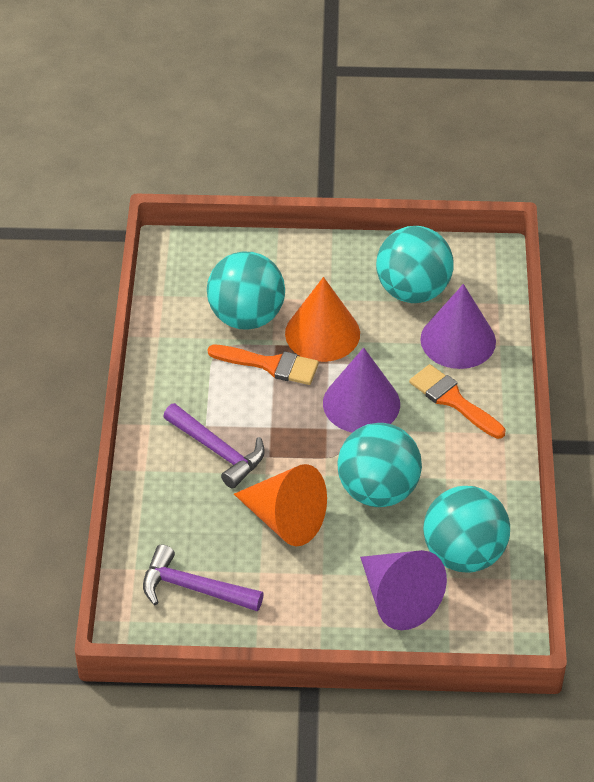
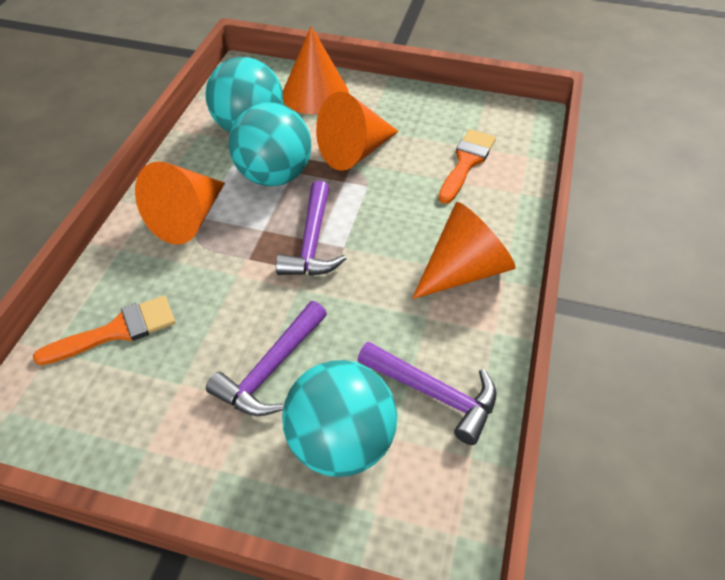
orange cone: [234,464,327,547] [285,277,360,362] = 2 -> [135,161,225,245] [283,26,349,115] [316,92,399,171] [412,202,515,299] = 4
purple cone: [323,348,400,433] [360,550,447,630] [420,284,496,369] = 3 -> none = 0
purple hammer: [143,544,264,611] [163,403,265,489] = 2 -> [206,301,327,416] [276,180,346,276] [358,341,496,445] = 3
turquoise ball: [207,251,285,330] [337,423,422,507] [376,226,454,303] [423,486,510,573] = 4 -> [206,57,283,132] [229,102,311,186] [282,360,397,477] = 3

